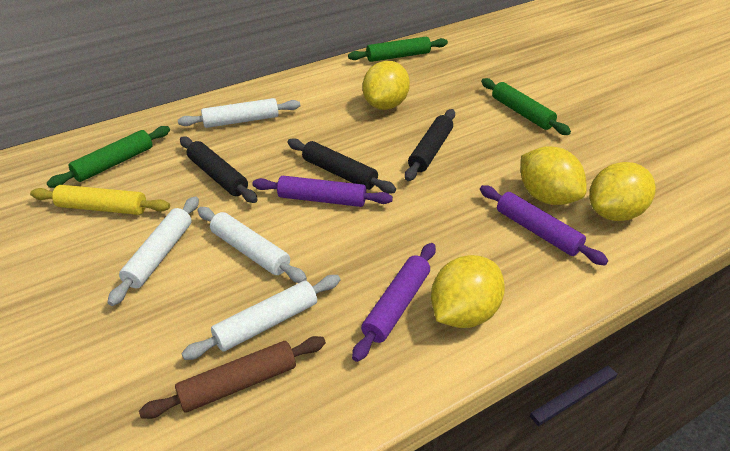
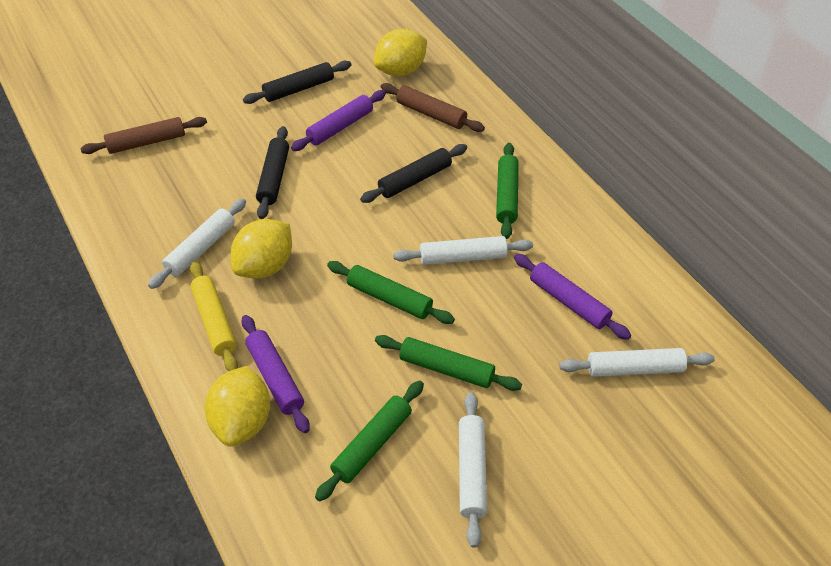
brown rolling pin: [139,336,326,419] = 1 -> [80,117,207,154] [381,83,485,132] = 2
green rolling pin: [47,126,170,188] [348,37,448,62] [481,78,571,135] = 3 -> [315,381,424,501] [327,261,455,324] [375,335,522,391] [496,143,519,239] = 4
yellow lemon: [362,61,410,110] [431,255,505,328] [521,146,587,205] [589,162,656,221] = 4 -> [205,366,270,447] [231,219,292,279] [374,29,427,76] = 3

